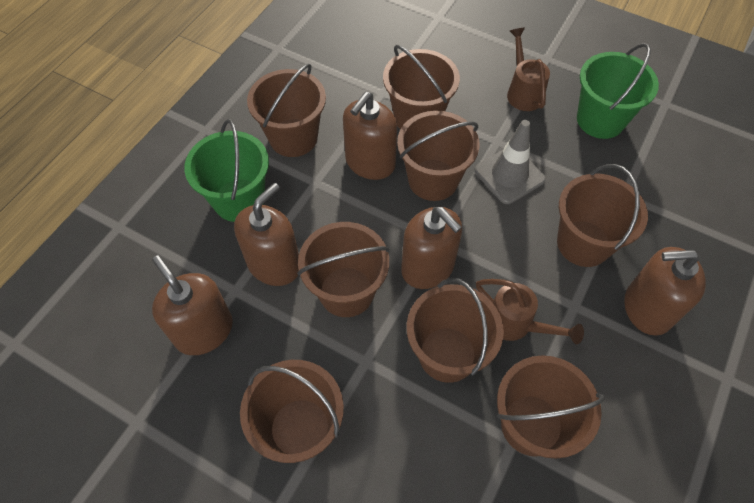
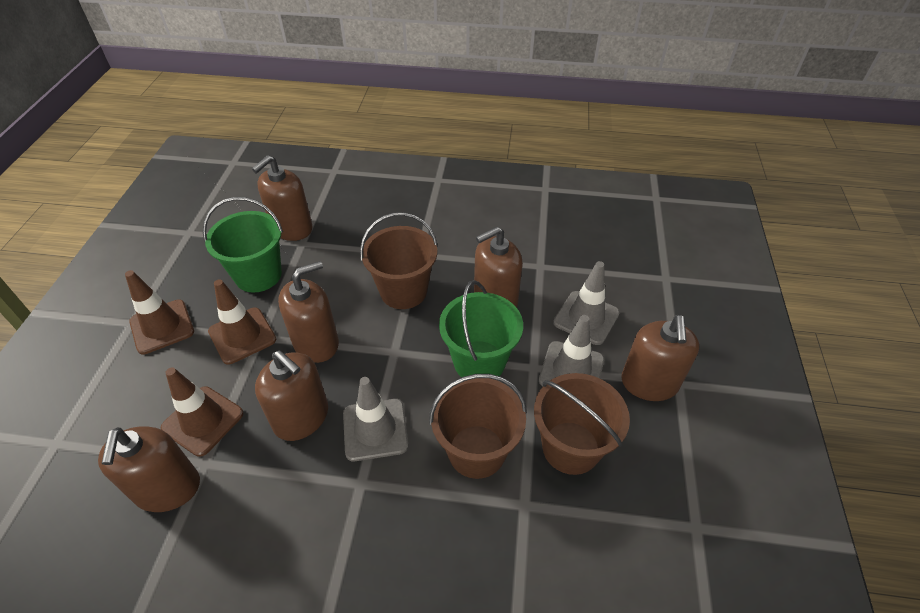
brown bucket: [240,360,344,463] [247,63,326,157] [297,222,390,317] [383,45,460,129] [397,111,479,201] [406,278,504,383] [497,355,605,459] [557,164,648,267] = 8 -> [360,212,438,309] [429,374,527,479] [534,373,630,475] = 3
brown soap dispenser: [152,255,233,355] [234,183,299,286] [343,92,397,180] [401,207,462,289] [624,247,706,335] = 5 -> [98,426,200,512] [252,155,313,241] [255,351,328,441] [278,261,339,363] [474,226,523,308] [621,315,699,401] = 6
brown traffic cone: none = 0 -> [125,270,194,354] [160,368,243,457] [208,279,276,364] = 3
brown watering can: [476,279,584,344] [507,27,550,111] = 2 -> none = 0
grey traffic cone: [474,120,546,204] = 1 -> [343,377,408,461] [539,315,604,386] [553,261,620,345] = 3

